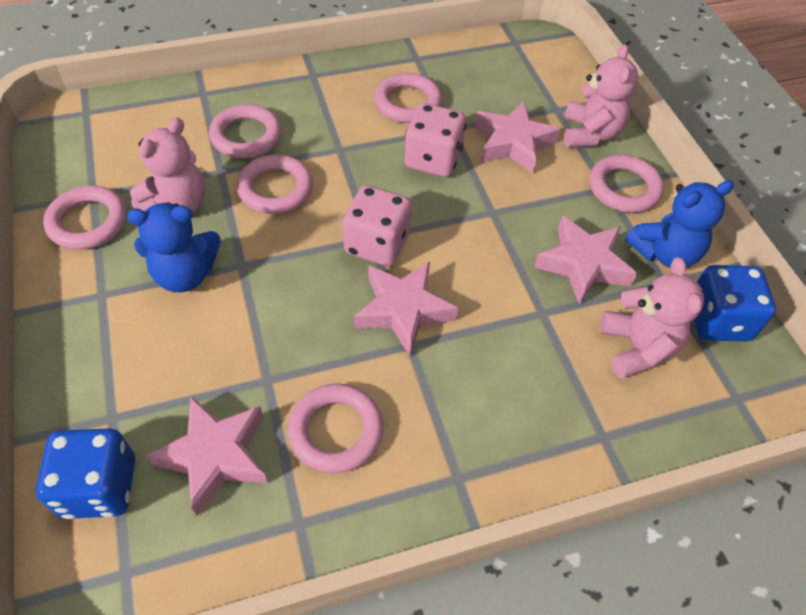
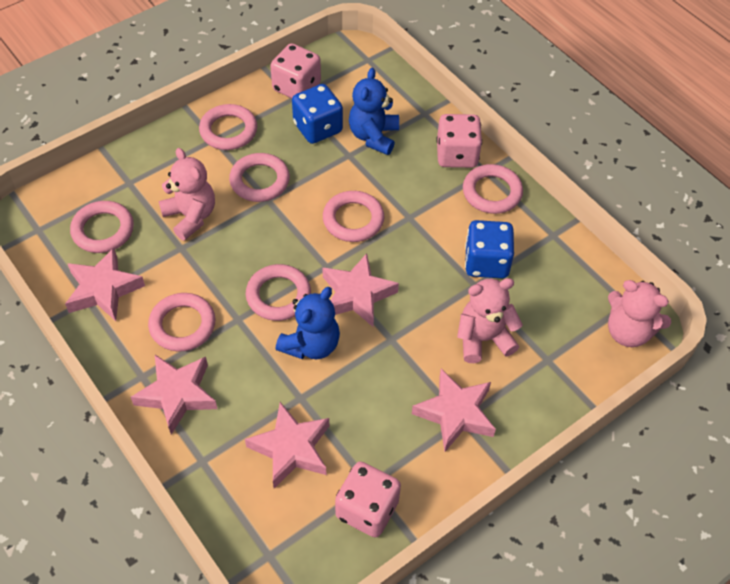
pink dice: [342,185,412,266] [405,103,466,177] = 2 -> [270,43,321,98] [335,461,401,538] [436,114,482,168] = 3
pink ring: [43,186,127,250] [209,104,282,158] [236,154,313,214] [288,384,383,473] [374,73,442,123] [589,155,664,213] = 6 -> [70,201,134,253] [148,293,215,352] [199,104,257,150] [229,153,290,202] [246,264,311,321] [323,191,384,242] [463,164,523,214] = 7
pink star: [146,396,268,516] [354,261,458,356] [475,101,561,173] [534,216,637,305] = 4 -> [65,248,145,321] [131,355,217,435] [245,402,329,488] [322,253,399,327] [412,369,496,452] = 5

